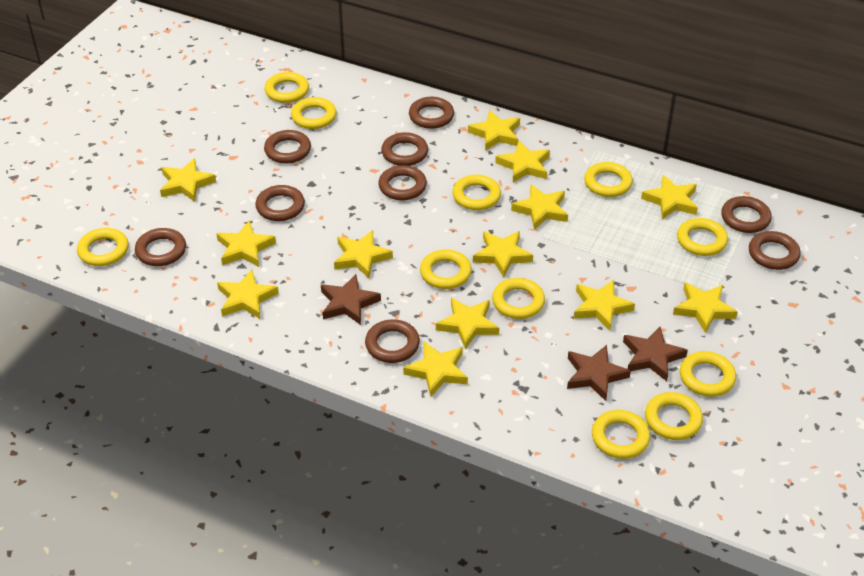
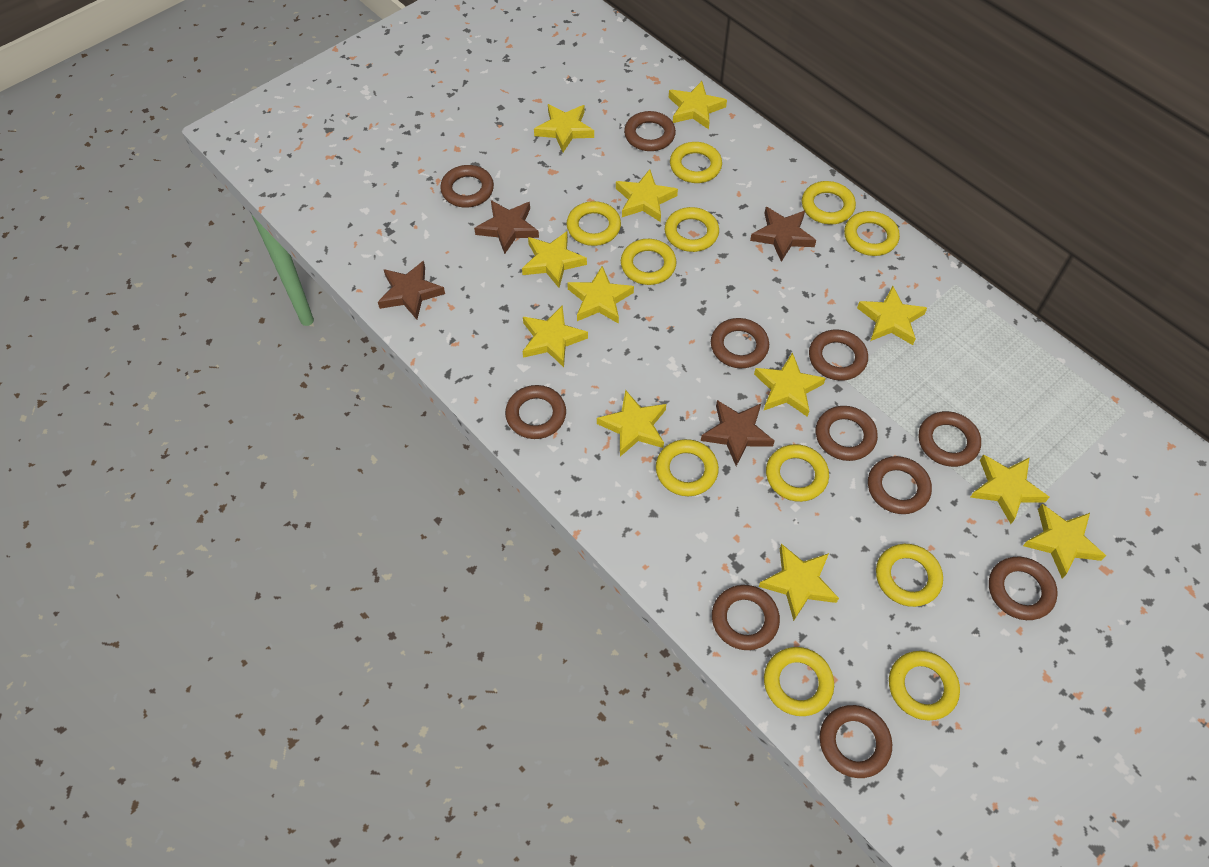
brown ring: [135,228,186,266] [255,185,305,221] [264,130,311,164] [365,319,420,363] [378,165,427,201] [381,132,428,166] [409,97,454,129] [721,196,772,233] [749,231,801,270] = 9 -> [440,165,494,208] [505,385,566,439] [624,111,676,151] [711,318,769,368] [712,585,780,650] [809,330,868,381] [816,406,878,461] [820,705,892,778] [868,456,932,514] [919,411,981,467] [989,557,1058,620] = 11
brown star: [321,274,381,325] [567,345,631,401] [623,327,688,381] = 3 -> [378,261,445,319] [474,200,539,254] [701,400,774,466] [750,207,816,262] = 4
yellow star: [160,158,216,202] [216,220,276,267] [217,269,279,319] [334,230,393,278] [403,342,468,397] [436,298,499,350] [468,110,520,151] [473,231,533,277] [495,140,550,183] [511,184,568,230] [573,280,635,331] [641,175,698,219] [673,282,738,333] = 13 -> [522,231,587,288] [523,306,588,367] [534,104,594,152] [567,266,634,324] [597,390,666,457] [616,169,678,222] [669,81,727,129] [754,352,826,417] [759,544,839,621] [857,286,927,345] [970,454,1049,524] [1023,504,1106,578] = 12

